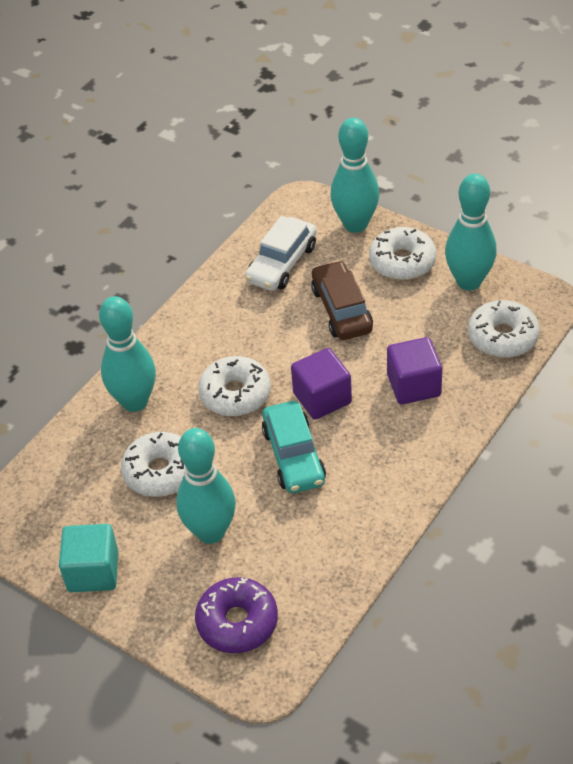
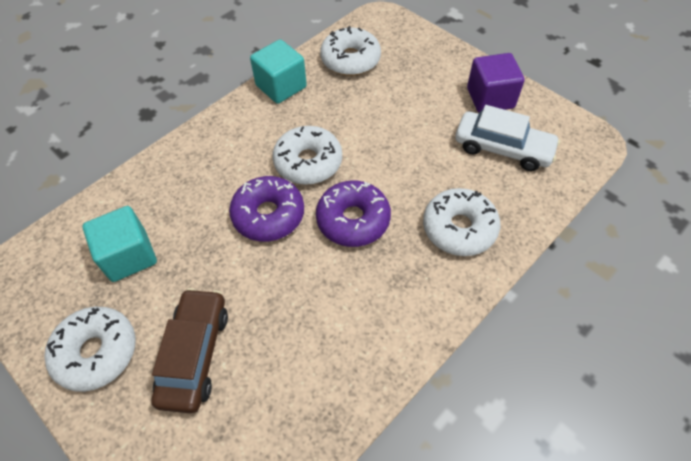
purple cube: [291,348,352,420] [387,337,442,404] = 2 -> [467,53,525,113] = 1
purple donut: [195,577,278,653] = 1 -> [229,176,304,242] [316,181,391,247] = 2
turquoise bowling pin: [99,296,156,412] [176,428,236,544] [330,118,379,233] [445,174,497,290] = 4 -> none = 0
turquoise car: [262,401,326,493] = 1 -> none = 0
turquoise cube: [59,524,118,592] = 1 -> [82,206,157,282] [250,39,307,104] = 2

